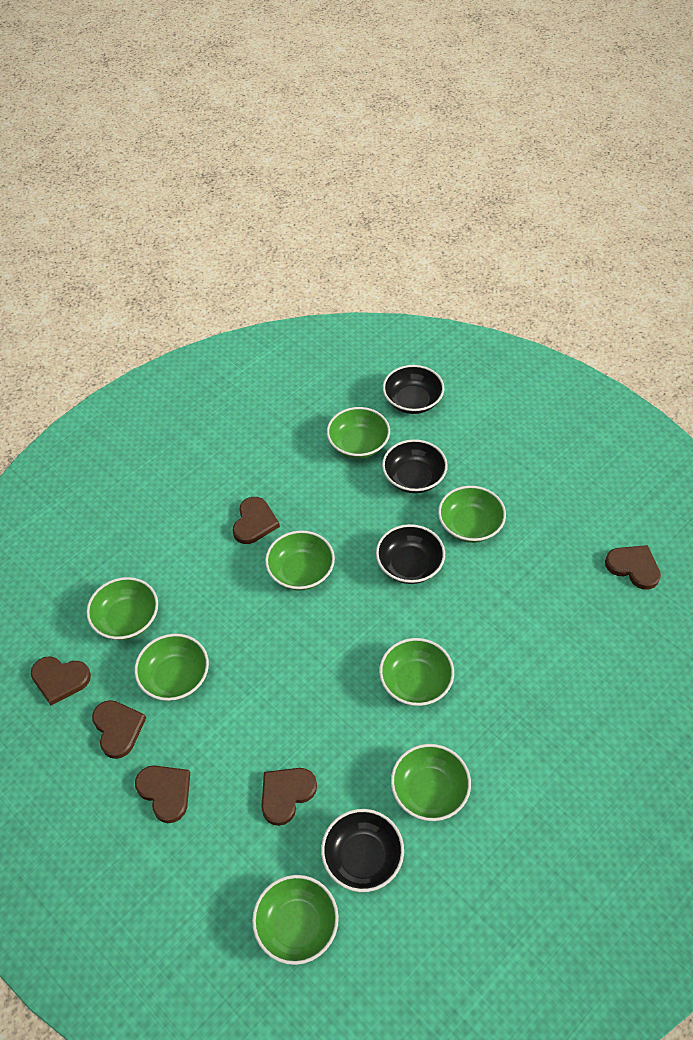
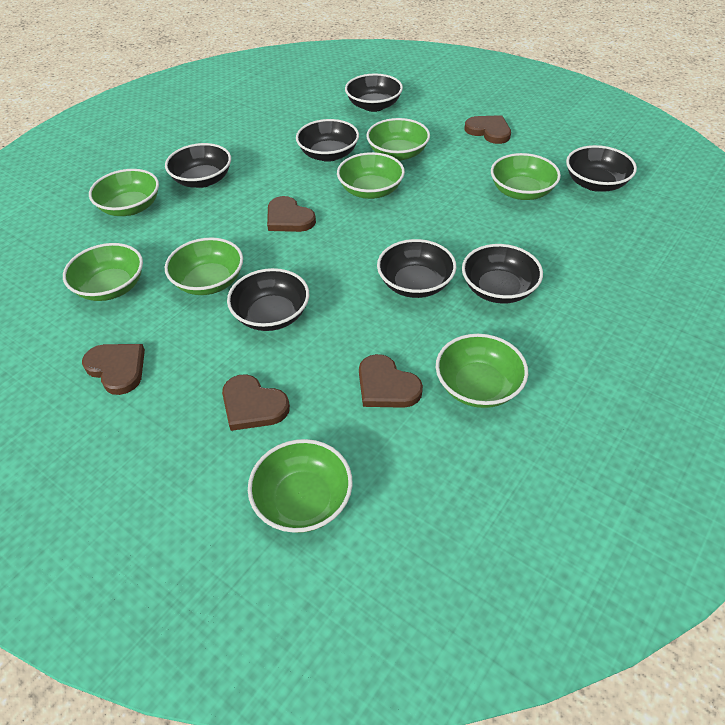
black bowl: [321,809,404,892] [376,524,445,584] [382,439,448,493] [383,365,445,414] = 4 -> [165,143,231,188] [227,268,309,331] [296,119,359,162] [345,73,403,112] [377,239,457,298] [462,244,543,304] [566,145,637,192] = 7
brown heart: [31,656,91,706] [92,700,146,759] [135,765,190,823] [233,497,280,544] [261,768,317,826] [605,545,661,590] = 6 -> [82,344,145,395] [222,374,290,431] [267,196,316,232] [359,354,423,408] [464,115,511,144] = 5

